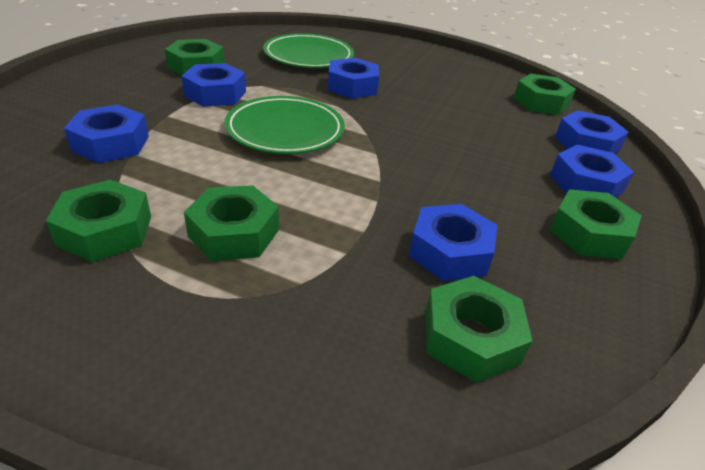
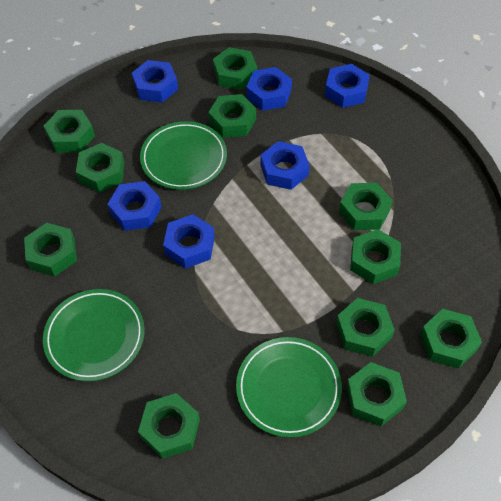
green nut: [46,180,151,262] [165,39,225,76] [184,185,279,261] [425,276,532,383] [513,74,576,115] [550,189,642,259] = 6 -> [24,223,77,276] [44,110,95,153] [76,143,125,193] [138,393,200,459] [208,94,256,138] [213,47,257,90] [336,298,395,357] [339,183,393,230] [346,362,407,426] [350,229,401,284] [420,309,482,369] = 11
green plate: [225,96,345,154] [263,33,354,68] = 2 -> [43,289,145,382] [140,121,227,190] [236,337,342,438] = 3

